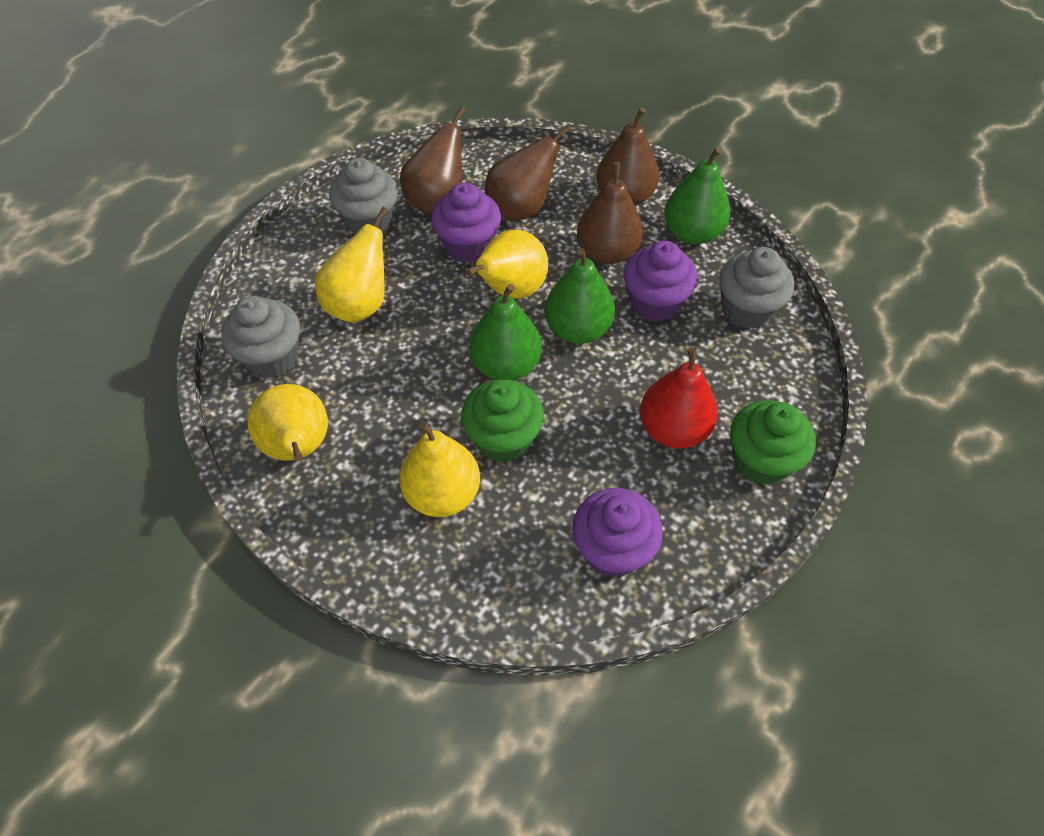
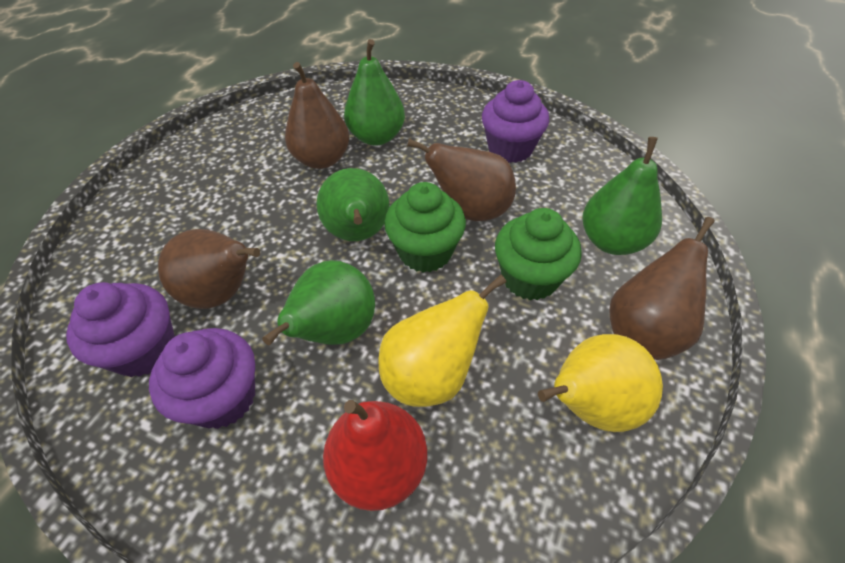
green pear: [469,284,542,380] [544,248,615,344] [664,147,730,244] = 3 -> [262,260,375,345] [317,168,390,241] [344,39,405,146] [582,137,662,255] = 4
grey cupcake: [221,296,300,378] [329,158,398,234] [719,247,794,329] = 3 -> none = 0
yellow pear: [247,384,328,461] [315,207,388,323] [399,421,480,517] [466,230,548,299] = 4 -> [378,275,506,407] [538,334,663,432] = 2

